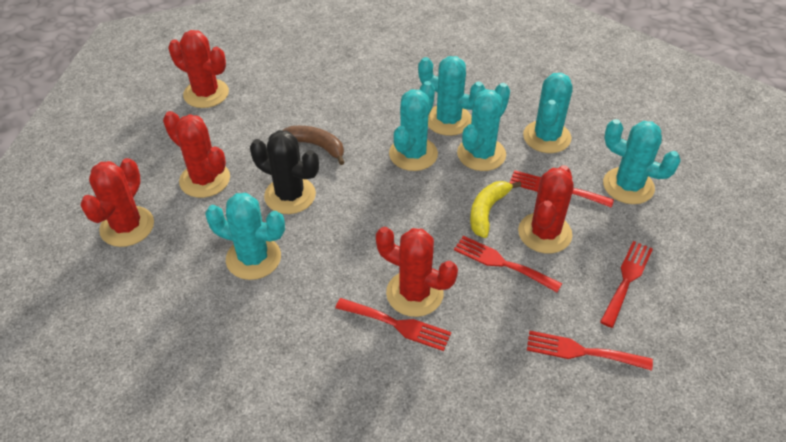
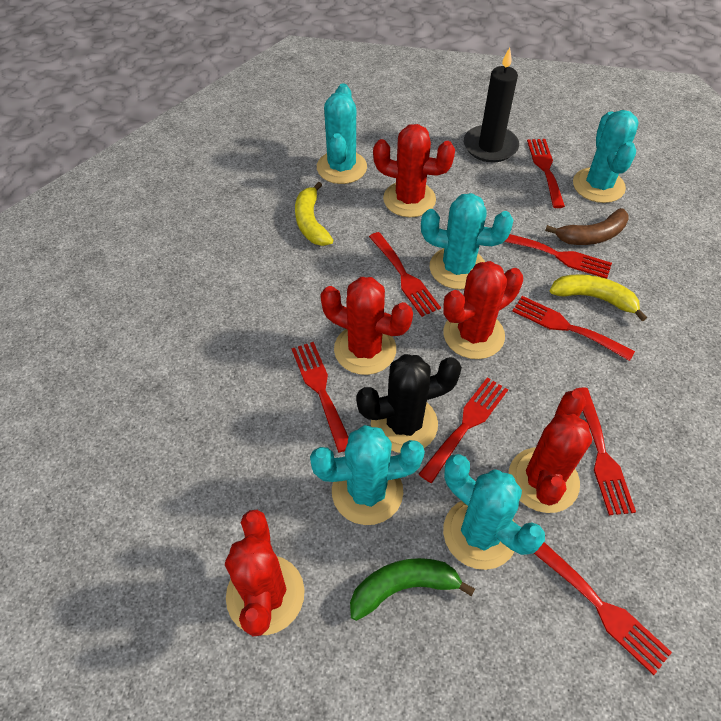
black candle: none = 0 -> [464,48,519,162] = 1
green banana: none = 0 -> [350,558,475,621] = 1
red fork: [335,298,451,351] [454,236,562,292] [510,170,614,208] [527,331,653,371] [600,241,653,328] = 5 -> [292,342,348,452] [369,232,441,317] [419,377,508,483] [504,234,612,279] [512,296,635,361] [527,139,565,208] [534,542,672,675] [574,387,636,515] = 8
turquoise cactus: [205,193,285,280] [389,81,438,171] [418,56,485,136] [457,83,510,171] [523,73,573,153] [603,119,681,204] = 6 -> [310,425,425,525] [317,83,367,184] [421,193,513,290] [443,454,545,570] [573,110,639,203] = 5
yellow banana: [470,181,521,238] = 1 -> [295,182,333,246] [550,274,647,321] = 2

